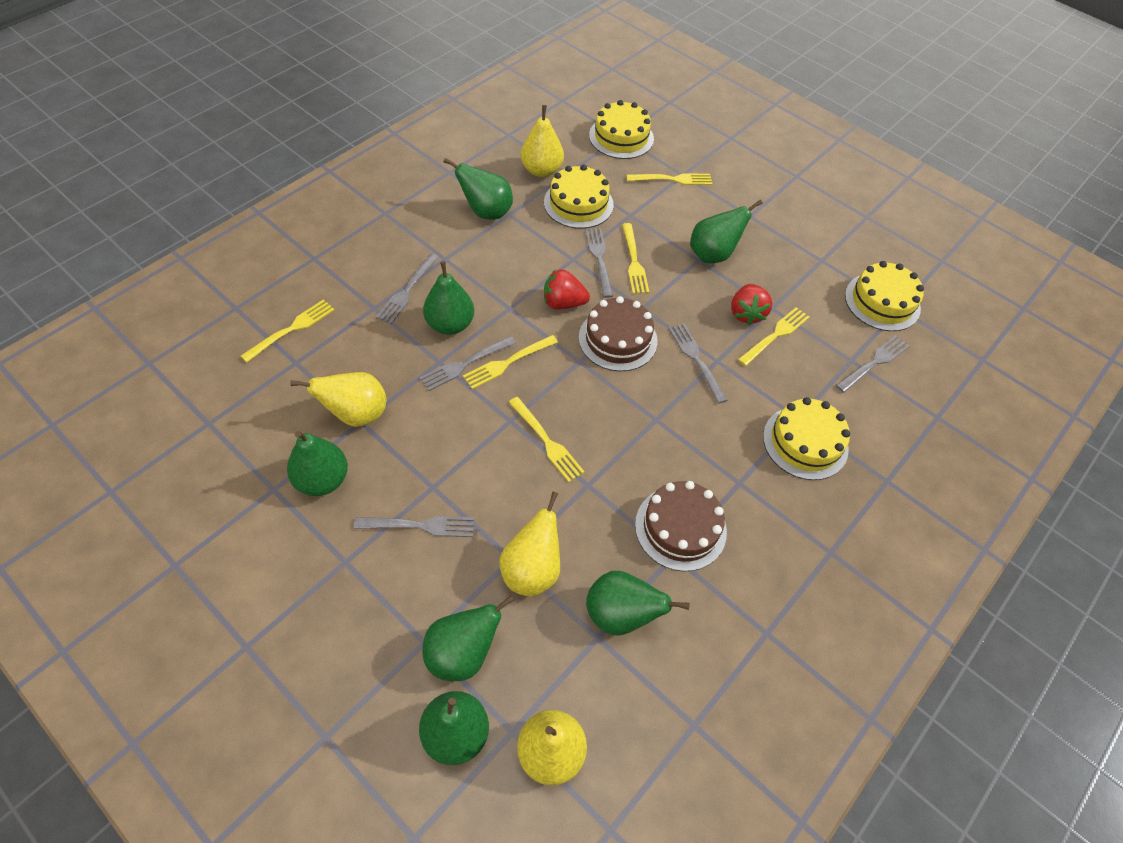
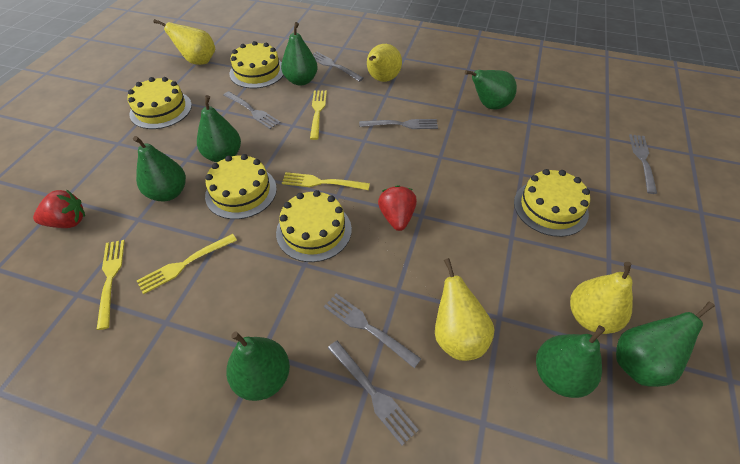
brown cake: [579,296,658,371] [635,481,727,571] = 2 -> none = 0
yellow cake: [544,165,614,229] [589,100,654,159] [763,397,850,480] [845,261,924,331] = 4 -> [127,77,192,129] [205,154,277,219] [229,41,284,89] [276,190,352,262] [514,169,590,237] = 5
yellow fork: [241,299,335,362] [463,335,558,389] [509,397,585,482] [622,223,649,294] [626,173,712,185] [738,307,809,366] = 6 -> [97,240,125,330] [137,234,237,294] [282,172,370,190] [310,91,327,140] = 4

